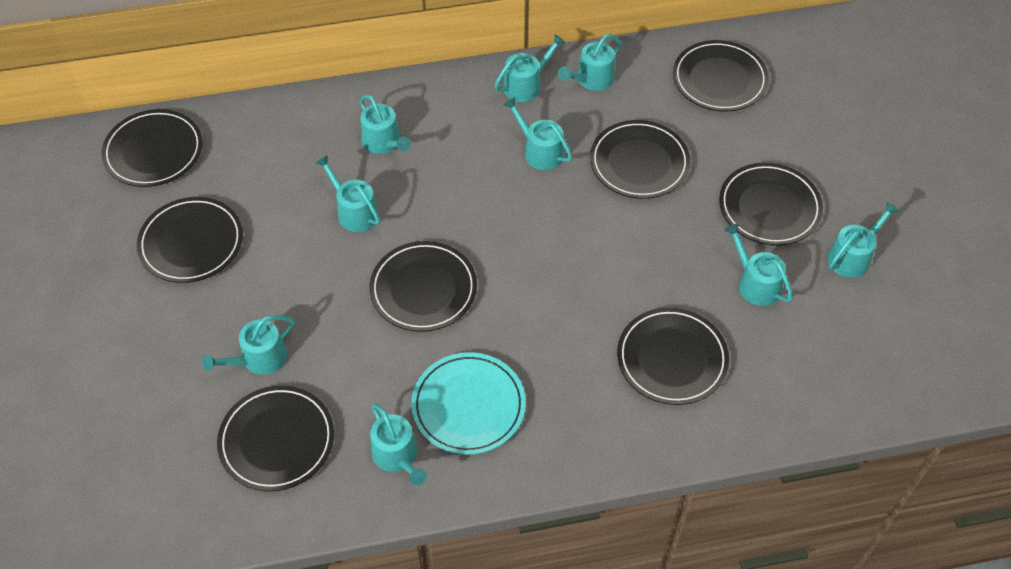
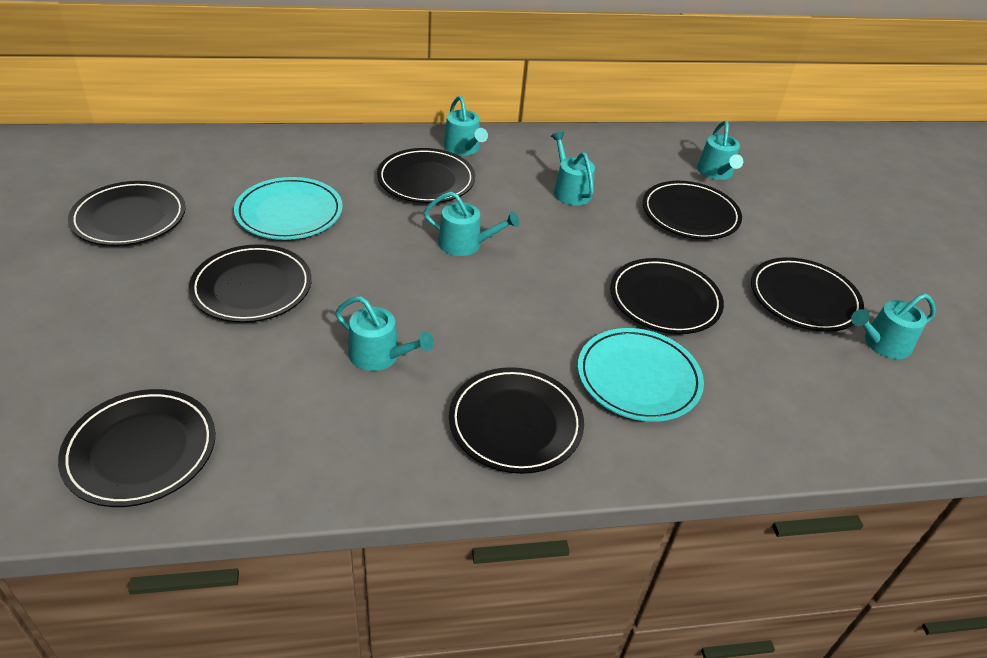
turquoise plate: [411,352,526,455] = 1 -> [234,177,343,240] [578,328,704,422] = 2
turquoise watering can: [202,315,295,375] [316,155,380,232] [360,95,410,154] [370,403,427,485] [494,34,566,102] [504,97,572,170] [558,34,622,91] [725,223,793,306] [828,202,899,278] = 9 -> [335,296,434,371] [424,192,520,256] [444,96,488,156] [551,132,595,206] [697,121,743,180] [851,293,936,359] = 6

